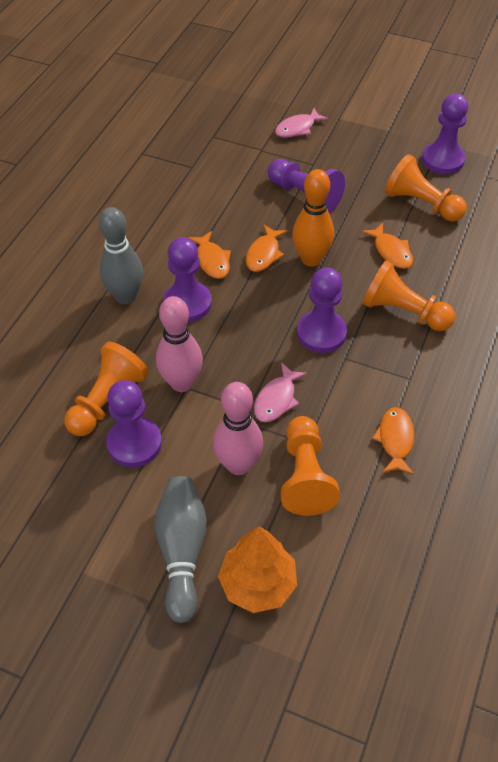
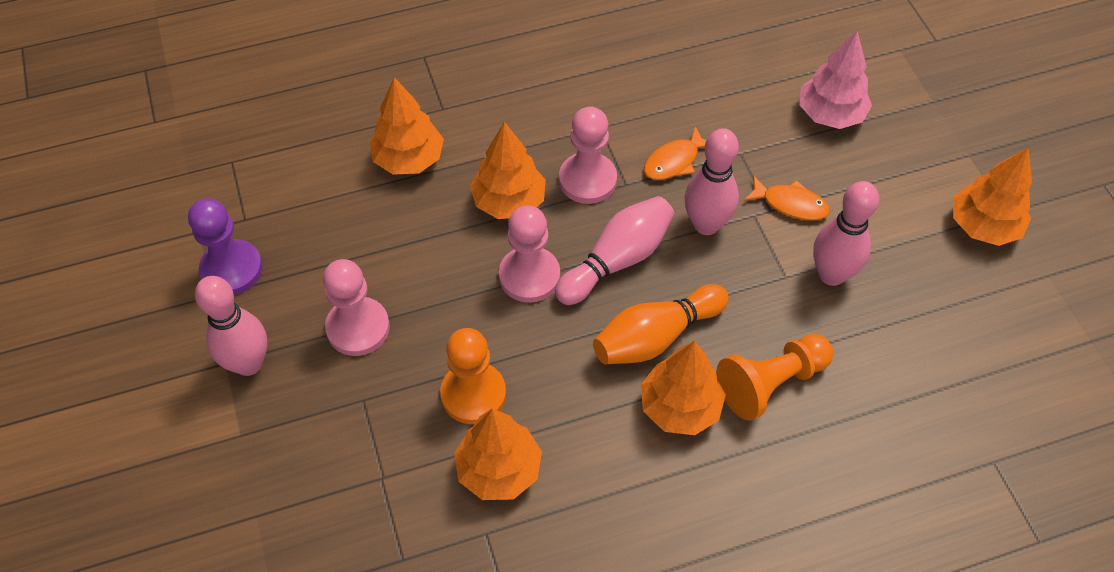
grey bowling pin: [99,207,143,304] [154,476,207,623] = 2 -> none = 0
orange fish: [188,231,231,279] [246,224,287,272] [362,223,413,269] [372,407,415,475] = 4 -> [644,126,706,180] [744,175,830,221] = 2
orange pawn: [64,342,149,436] [281,416,340,516] [363,260,455,331] [385,154,467,222] = 4 -> [440,328,506,424] [717,334,833,421] = 2
orange tree: [218,526,297,613] = 1 -> [369,77,444,175] [454,409,542,500] [470,122,546,219] [641,341,726,435] [953,148,1032,246] = 5
pink bowling pin: [156,296,203,392] [213,382,263,475] = 2 -> [195,276,267,376] [555,196,675,305] [684,128,739,235] [813,181,879,286] = 4
pink fish: [254,362,307,422] [275,108,329,138] = 2 -> none = 0
pink pawn: none = 0 -> [323,259,390,356] [499,206,560,303] [559,107,617,204] = 3
pink tree: none = 0 -> [799,31,872,129] = 1
purple pawn: [106,380,162,467] [163,237,212,322] [268,159,345,213] [297,267,347,353] [422,94,468,174] = 5 -> [188,198,263,295] = 1

